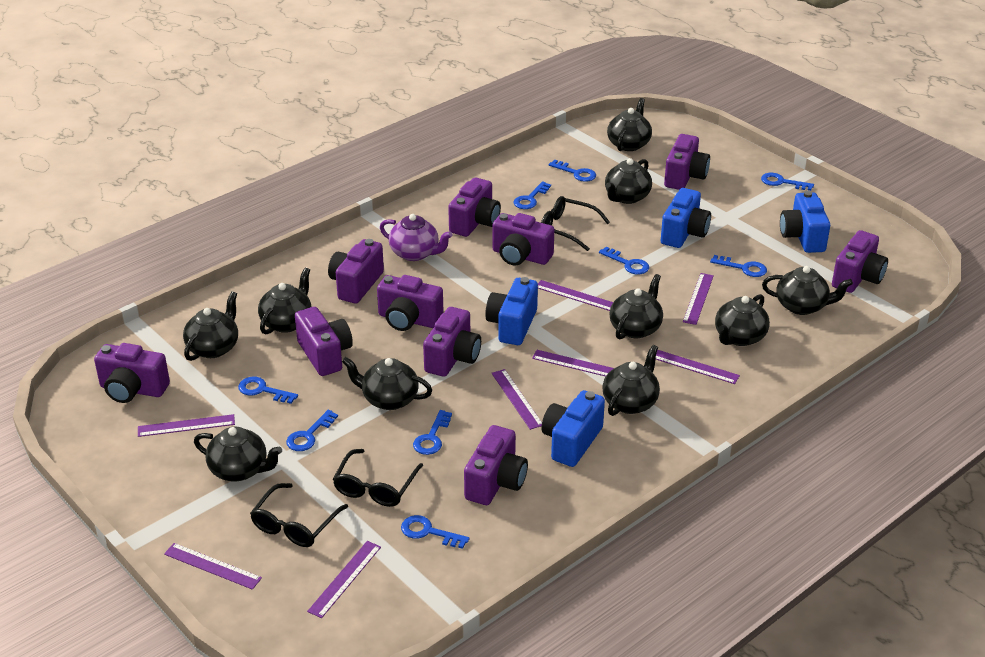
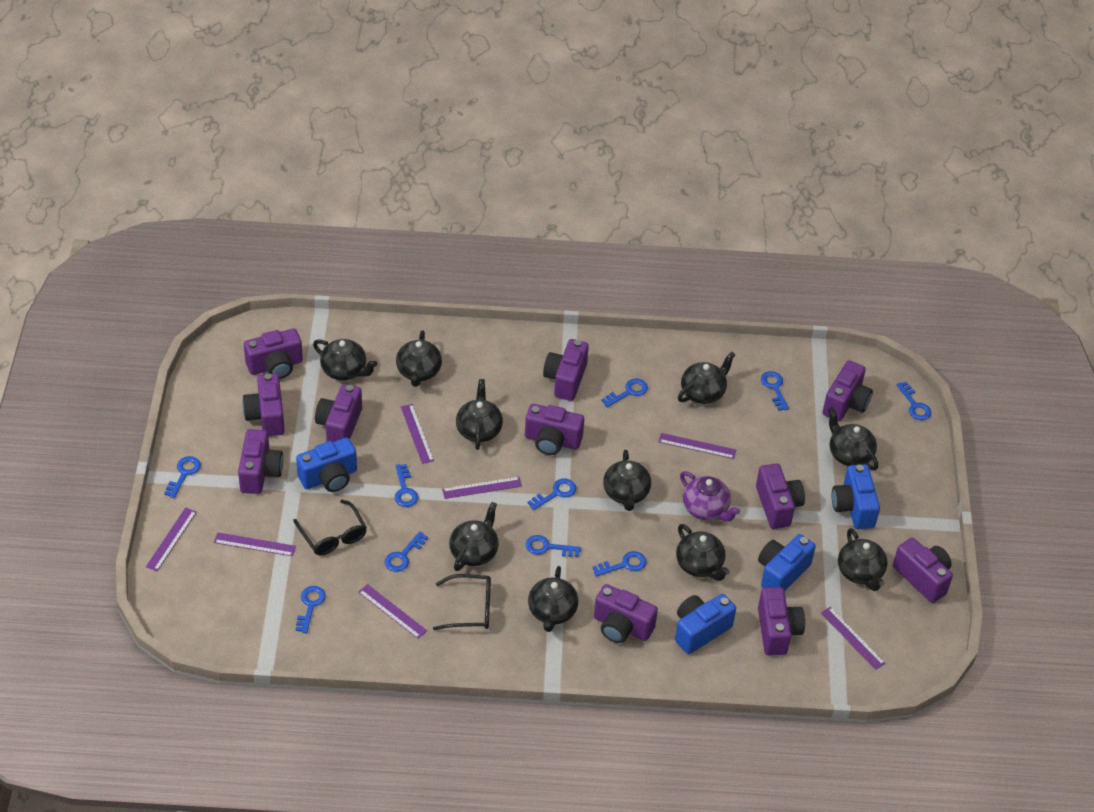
black glasses: [250,483,348,547] [333,449,423,507] [541,196,610,251] = 3 -> [293,500,367,555] [433,574,491,630] = 2
blue key: [238,377,298,404] [286,410,338,451] [401,515,469,549] [413,410,452,455] [513,181,551,209] [549,160,596,182] [599,247,649,274] [710,255,767,277] [761,173,814,191] = 9 -> [164,456,201,498] [296,586,326,633] [385,531,428,572] [394,464,418,507] [526,535,581,557] [527,478,576,510] [592,551,646,577] [601,379,648,407] [761,371,789,411] [896,382,932,420] = 10
purple camera: [94,343,170,403] [295,307,353,376] [328,239,384,303] [377,275,444,331] [423,307,481,377] [448,177,501,237] [464,425,528,505] [492,213,554,266] [664,134,710,190] [832,230,888,293] = 10 -> [238,429,283,494] [242,373,285,436] [244,329,303,379] [315,384,362,442] [525,404,584,455] [543,339,589,401] [594,584,658,643] [756,464,805,529] [758,587,805,655] [823,360,873,421] [893,538,953,603] = 11
purple ruler: [138,414,235,437] [164,543,262,590] [307,541,381,618] [492,369,542,430] [532,350,614,377] [538,280,613,311] [656,350,740,384] [683,273,714,325] = 8 -> [146,507,197,571] [214,532,296,556] [358,584,427,639] [401,404,434,464] [442,477,522,499] [658,433,736,459] [821,607,886,670] = 7

